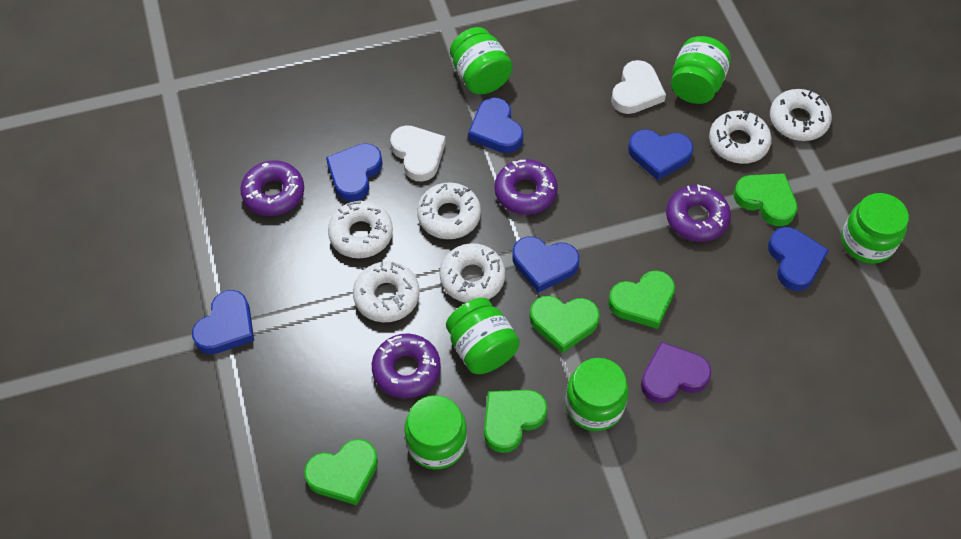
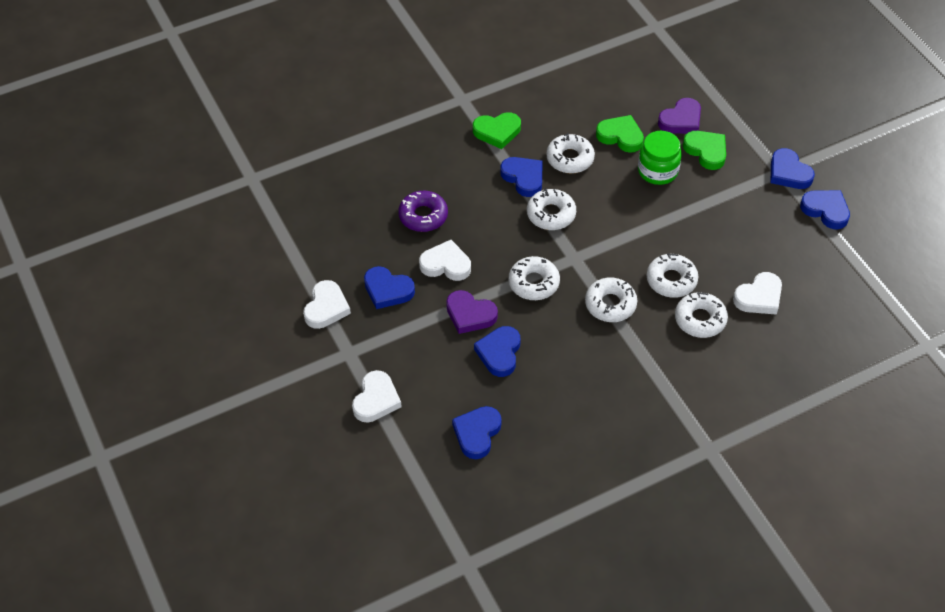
green heart: [304,439,378,505] [484,390,548,453] [530,296,600,353] [608,270,675,329] [734,173,798,226] = 5 -> [473,112,521,149] [596,115,644,153] [683,131,726,170] = 3
green jar: [404,395,467,469] [446,298,520,374] [450,27,513,94] [565,358,628,431] [671,36,731,104] [841,193,909,263] = 6 -> [638,131,682,185] = 1
purple donut: [240,160,304,216] [372,334,441,398] [494,159,558,215] [666,185,731,242] = 4 -> [398,191,448,232] = 1
purple heart: [641,342,711,403] = 1 -> [446,290,498,334] [658,98,701,134] = 2
white heart: [390,125,446,182] [611,60,666,114] = 2 -> [303,280,351,329] [352,370,402,423] [419,240,471,281] [733,272,782,315] = 4

